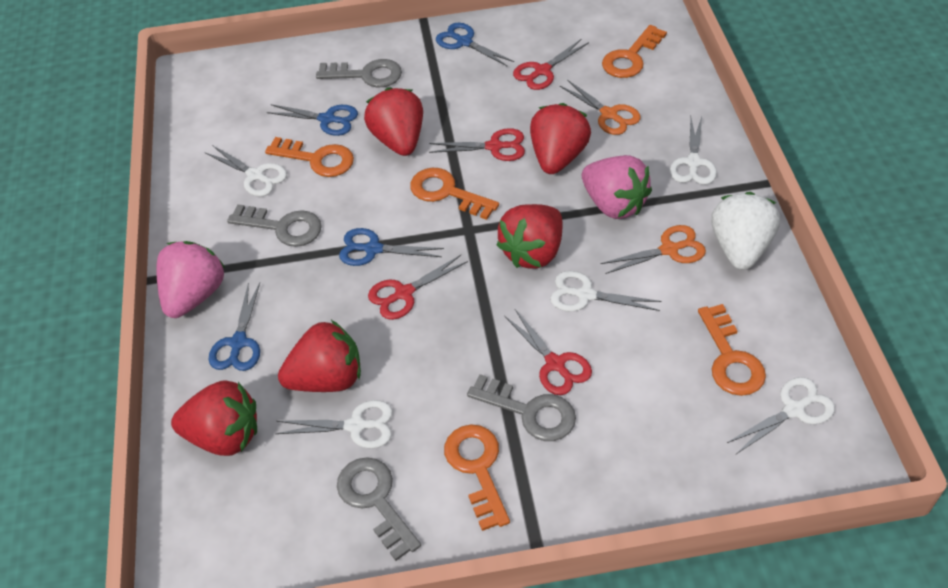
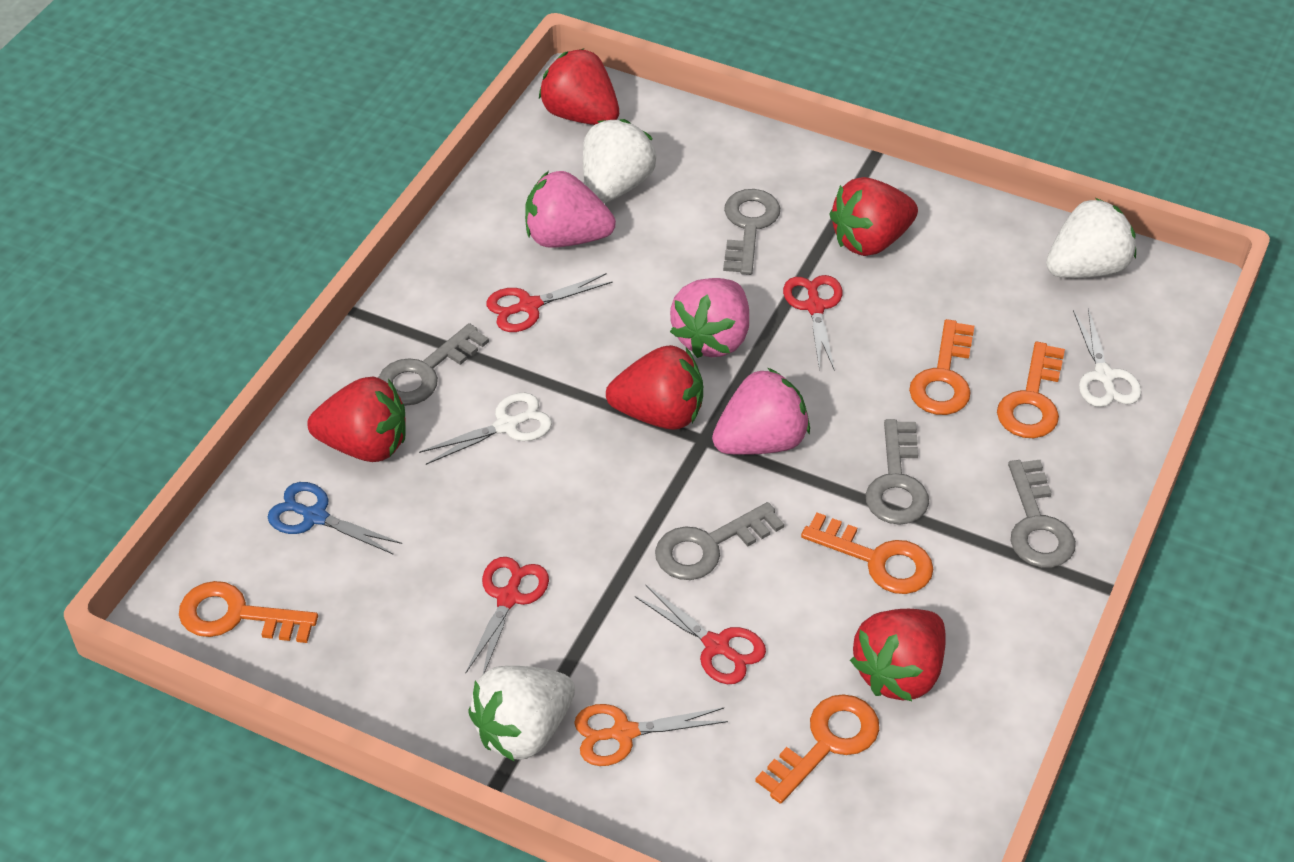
blue scissors: [209,283,260,371] [267,104,358,136] [339,228,444,266] [436,23,514,67] = 4 -> [268,482,402,555] = 1
grey key: [227,204,322,247] [316,59,402,87] [337,457,421,561] [467,374,576,441] = 4 -> [378,323,489,406] [655,502,784,580] [723,189,780,275] [866,419,929,525] [1008,460,1076,568] = 5
orange scissors: [560,80,641,135] [600,225,706,274] = 2 -> [574,704,728,766] = 1
pink strawberry: [156,241,225,318] [582,155,652,219] = 2 -> [525,171,616,248] [670,278,749,358] [712,368,810,455] = 3
white scissors: [204,145,287,197] [275,400,393,449] [550,271,661,312] [670,117,717,185] [727,377,835,454] = 5 -> [419,393,552,465] [1073,308,1142,407] = 2
white strawberry: [711,192,780,270] = 1 -> [468,666,575,762] [583,119,656,203] [1046,198,1136,278] = 3

